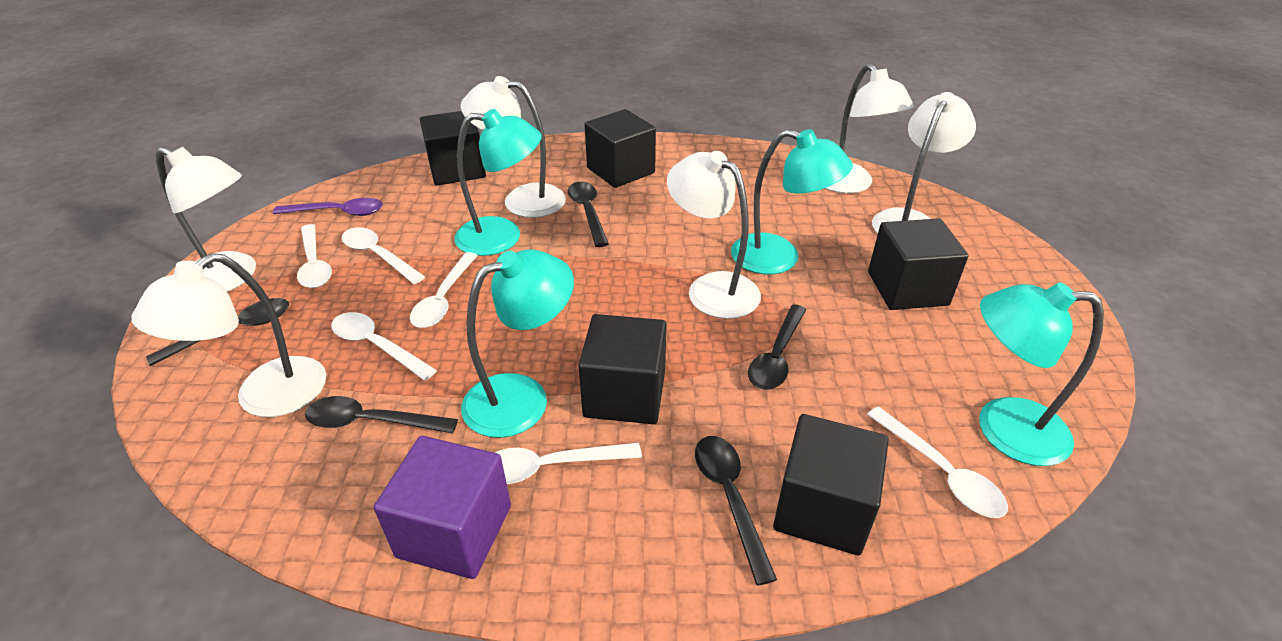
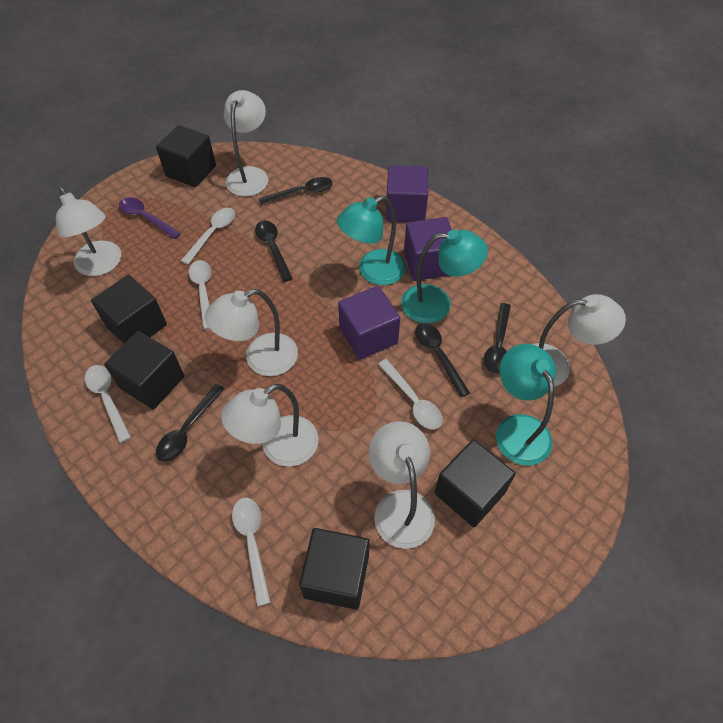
purple cube: [374,436,511,579] = 1 -> [338,286,400,360] [386,165,428,223] [404,217,452,281] = 3
turquoise lamp: [454,109,541,256] [461,249,574,438] [731,129,853,274] [979,282,1104,466] = 4 -> [337,196,406,285] [401,229,488,323] [496,344,556,465] = 3
white spoon: [297,224,332,288] [331,312,437,381] [341,227,425,284] [410,252,478,328] [495,443,642,484] [867,406,1008,518] = 6 -> [85,365,131,443] [181,208,235,265] [189,260,211,330] [232,498,271,607] [378,359,443,429] = 5

